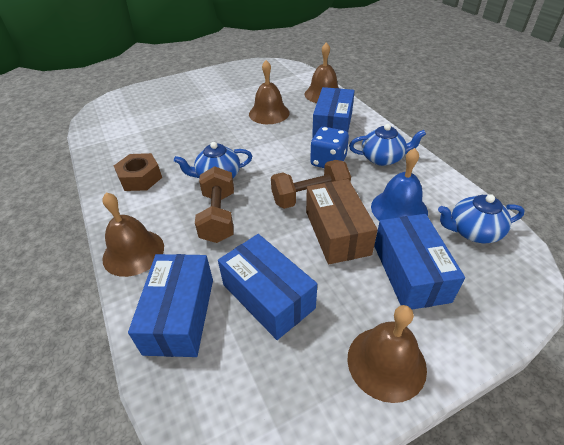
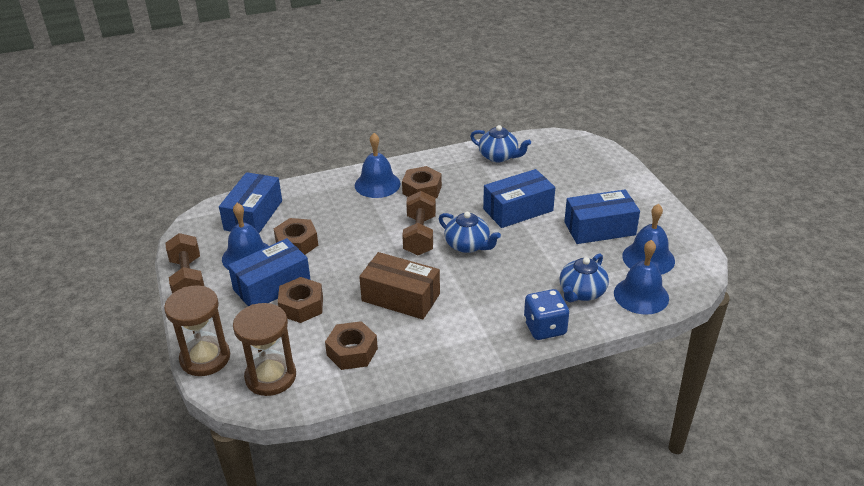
blue bell: [371,148,428,221] = 1 -> [222,203,269,270] [355,133,401,198] [614,240,669,315] [622,204,675,275] = 4
brown bell: [102,192,164,277] [249,60,290,124] [305,42,339,103] [348,305,427,403] = 4 -> none = 0
brown hourglass: none = 0 -> [164,285,230,376] [233,303,296,396] = 2
brown nut: [114,153,162,191] = 1 -> [274,218,318,255] [278,277,323,323] [325,321,378,370] [402,166,442,198] = 4

